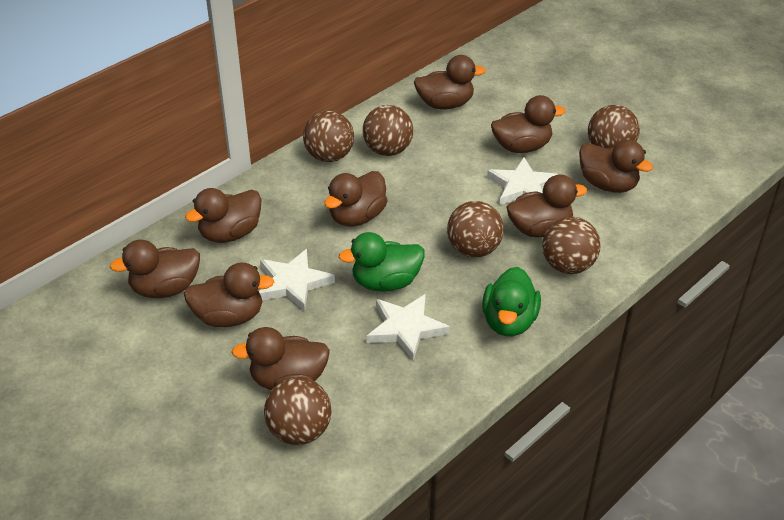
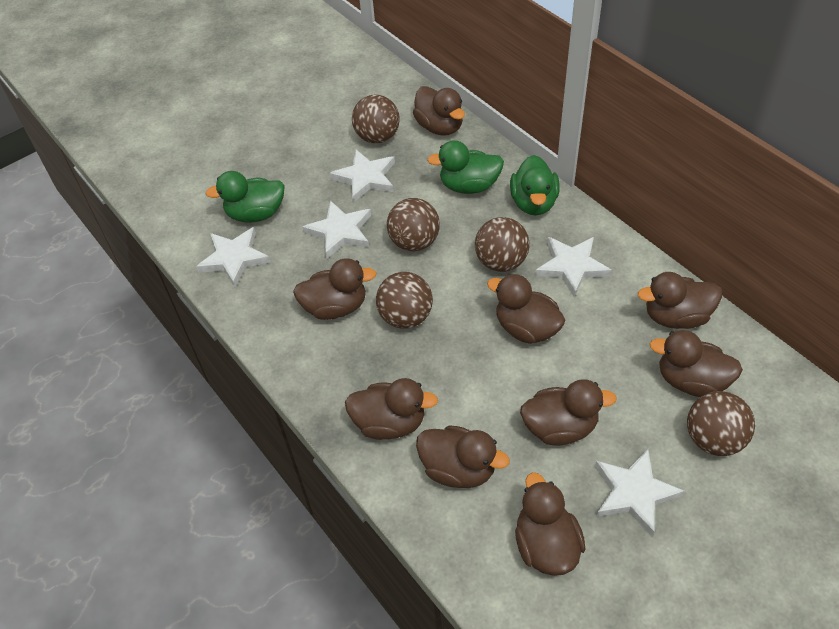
brown ball: [264,377,331,445] [303,111,354,162] [363,105,413,156] [447,201,504,257] [542,217,601,274] [588,105,640,148] = 6 -> [352,95,400,143] [376,272,433,329] [387,198,440,251] [475,217,530,272] [687,391,755,456] = 5
green duck: [338,232,425,292] [482,267,541,336] = 2 -> [205,171,285,223] [427,140,504,194] [510,155,560,215] = 3
white star: [259,249,335,311] [367,294,450,360] [487,157,559,205] = 3 -> [196,227,271,287] [302,201,371,259] [330,150,395,203] [535,237,612,297] [595,449,685,536] = 5

